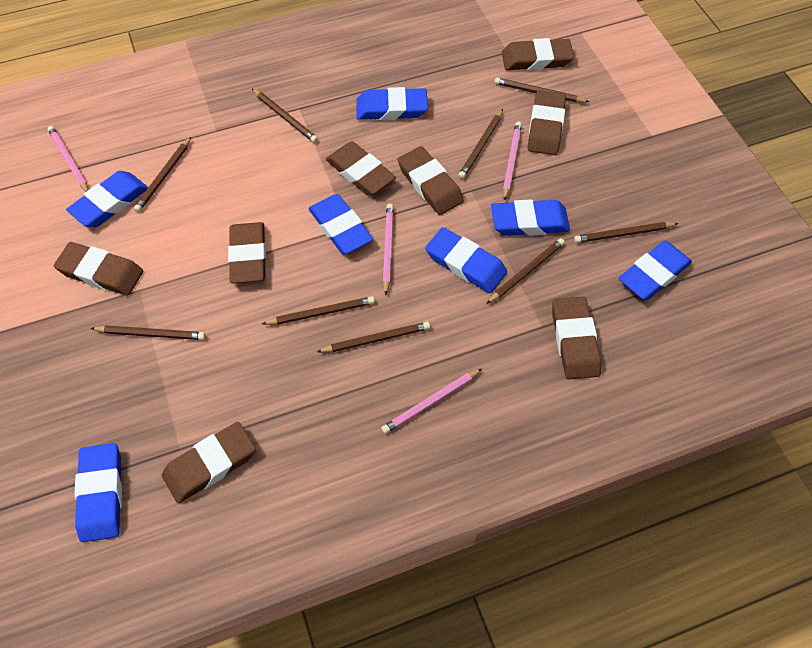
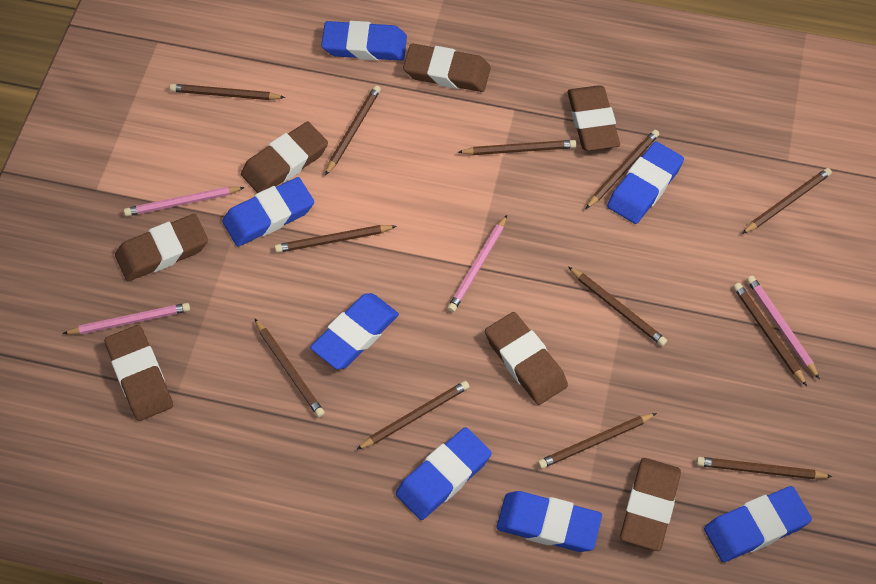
brown eraser: [54,242,143,296] [162,422,256,503] [228,222,266,283] [326,141,396,196] [398,146,464,215] [502,38,574,70] [528,90,566,155] [552,297,601,379] = 8 -> [104,325,173,421] [115,214,208,281] [241,122,328,193] [403,43,491,92] [485,312,568,405] [567,85,620,151] [620,458,681,551] = 7
brown pencil: [90,325,205,340] [133,137,191,212] [252,89,318,143] [262,296,375,325] [317,322,430,352] [458,109,503,179] [486,238,565,304] [494,78,589,102] [574,222,679,243] = 9 -> [170,84,285,100] [254,318,325,417] [275,225,396,253] [325,85,381,176] [356,381,470,450] [458,140,576,155] [538,413,657,469] [568,267,667,346] [586,130,659,209] [696,457,832,479] [733,283,807,386] [742,168,832,234] = 12

